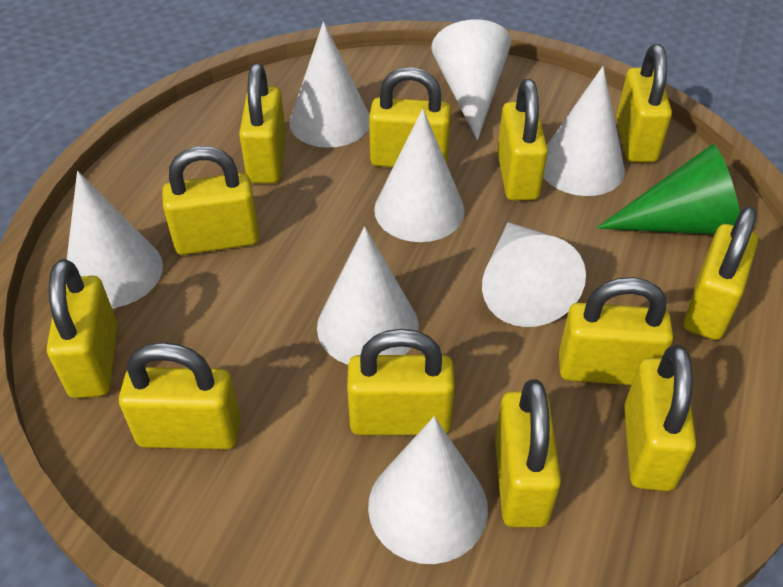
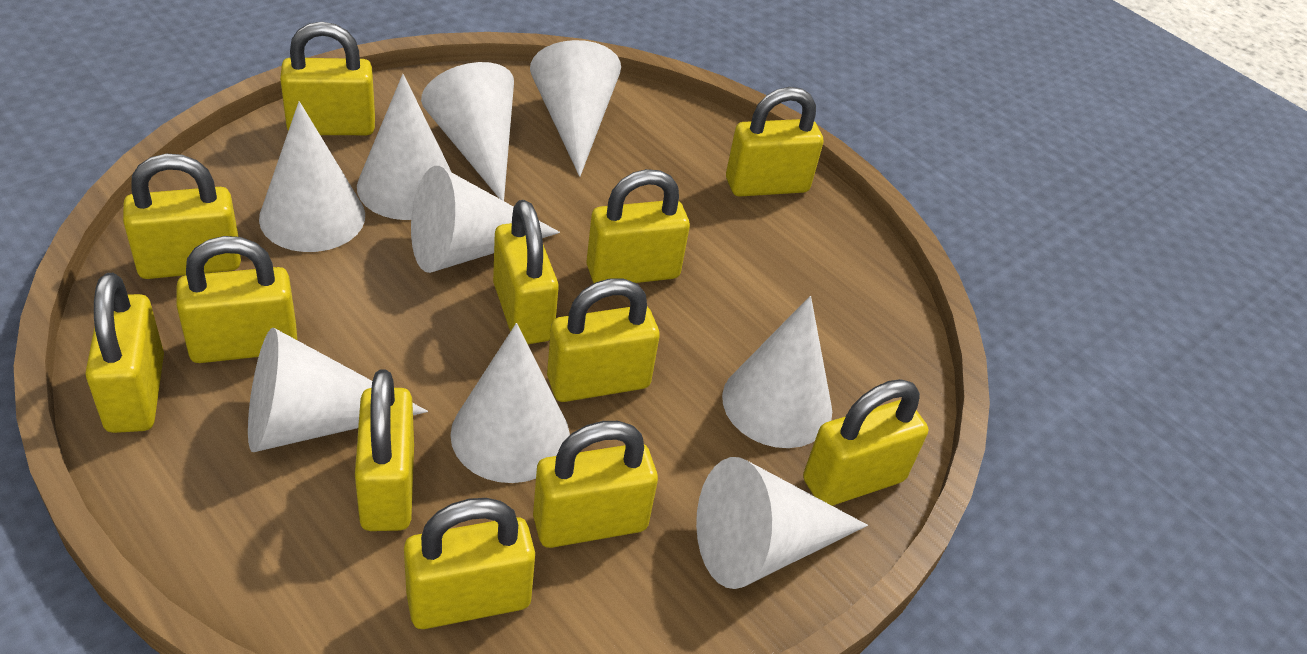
green cone: [596,144,740,234] = 1 -> none = 0
white cone: [67,171,163,308] [289,21,369,148] [317,227,419,365] [368,416,488,564] [374,109,465,242] [431,20,511,140] [482,222,586,327] [543,66,625,196] = 8 -> [248,328,428,452] [259,101,365,252] [357,74,451,220] [411,166,560,273] [421,62,514,201] [450,323,570,483] [530,40,621,177] [696,457,868,589] [722,296,832,448] = 9

